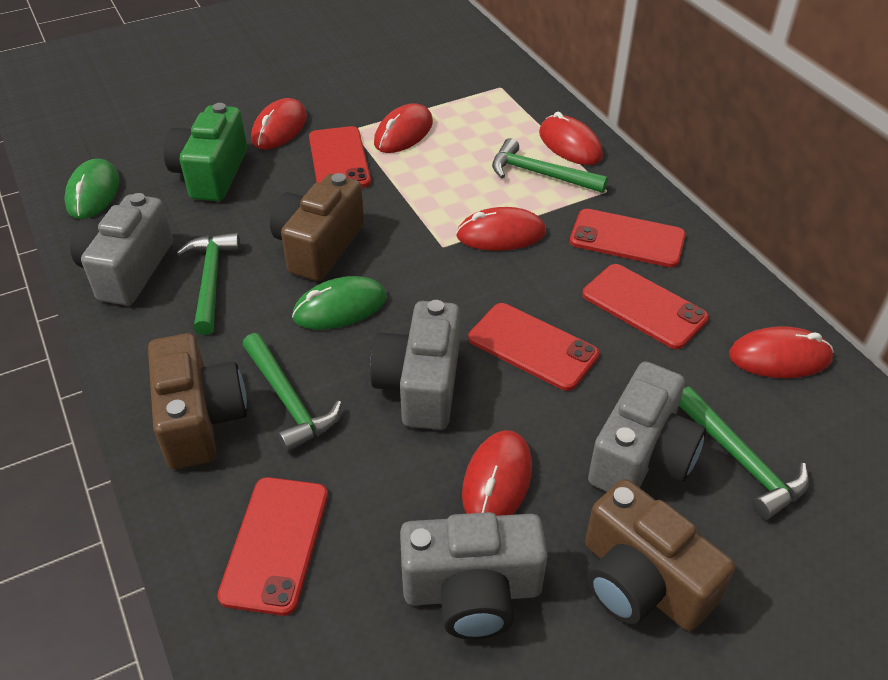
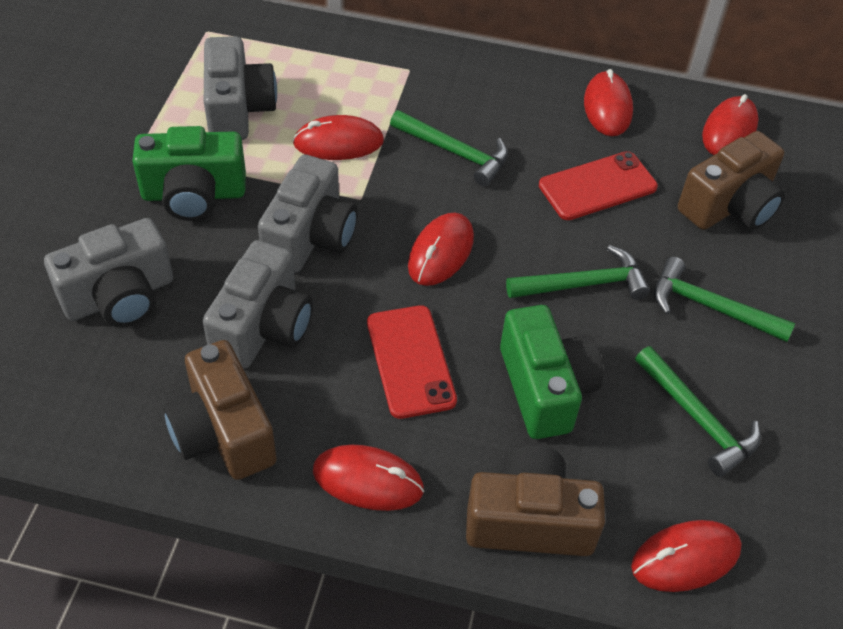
green camera: [163,103,247,201] = 1 -> [132,126,246,221] [500,305,603,439] = 2
green mouse: [64,159,119,219] [292,276,387,330] = 2 -> none = 0
red phone: [217,477,328,616] [309,126,371,188] [468,303,599,391] [570,209,686,268] [582,264,709,349] = 5 -> [367,305,457,419] [539,151,658,220] = 2

